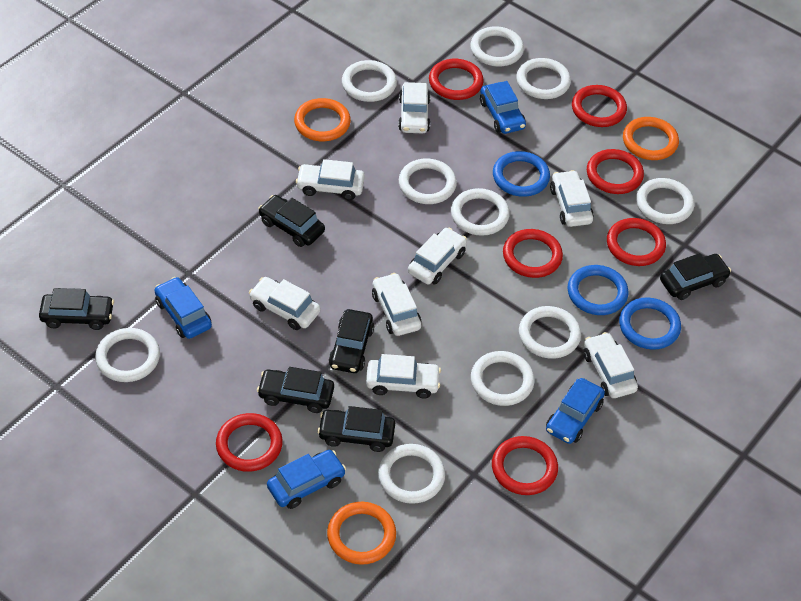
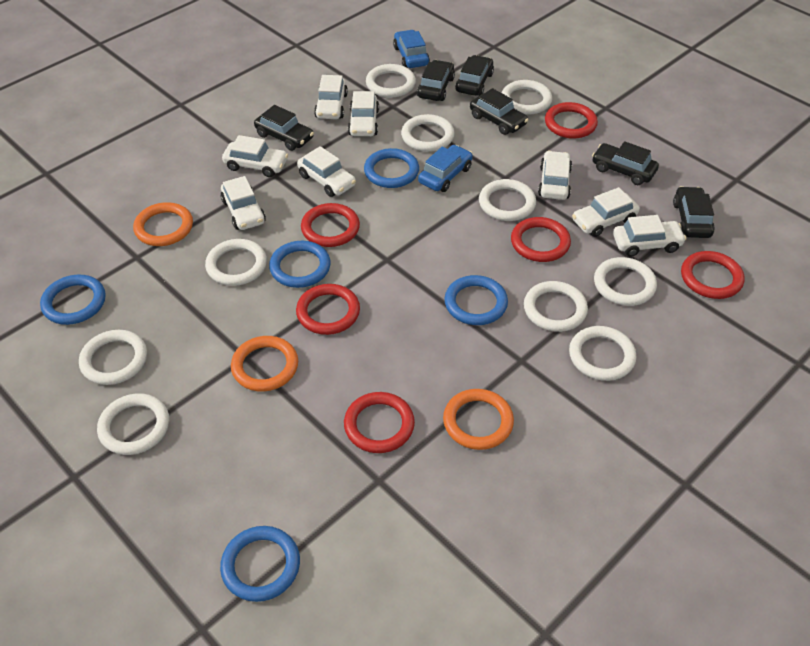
blue car: [154,277,212,339] [267,450,346,509] [480,81,526,134] [546,378,605,444] = 4 -> [393,30,430,68] [418,145,473,192] = 2
blue ring: [493,151,550,197] [567,265,629,315] [619,297,681,350] = 3 -> [40,275,105,325] [220,526,300,602] [269,241,331,288] [364,148,419,188] [444,275,508,325] = 5
red ring: [216,413,283,472] [429,59,484,100] [492,436,558,495] [503,229,563,278] [572,85,627,127] [587,149,644,194] [607,218,666,266] = 7 -> [296,284,360,335] [301,203,360,247] [344,392,415,453] [511,217,571,262] [545,102,598,139] [681,251,745,299] = 6

